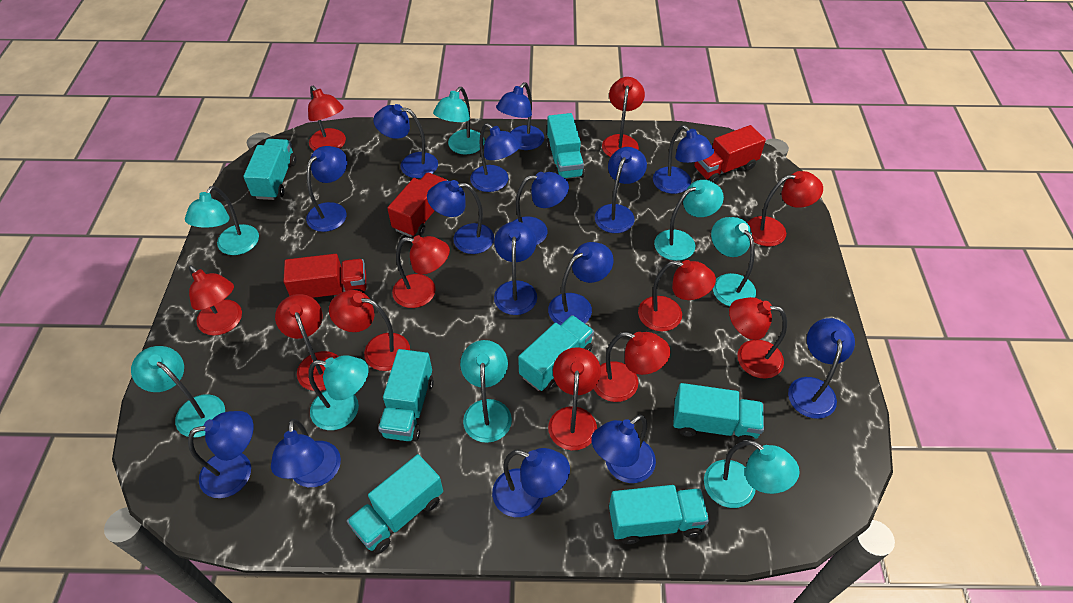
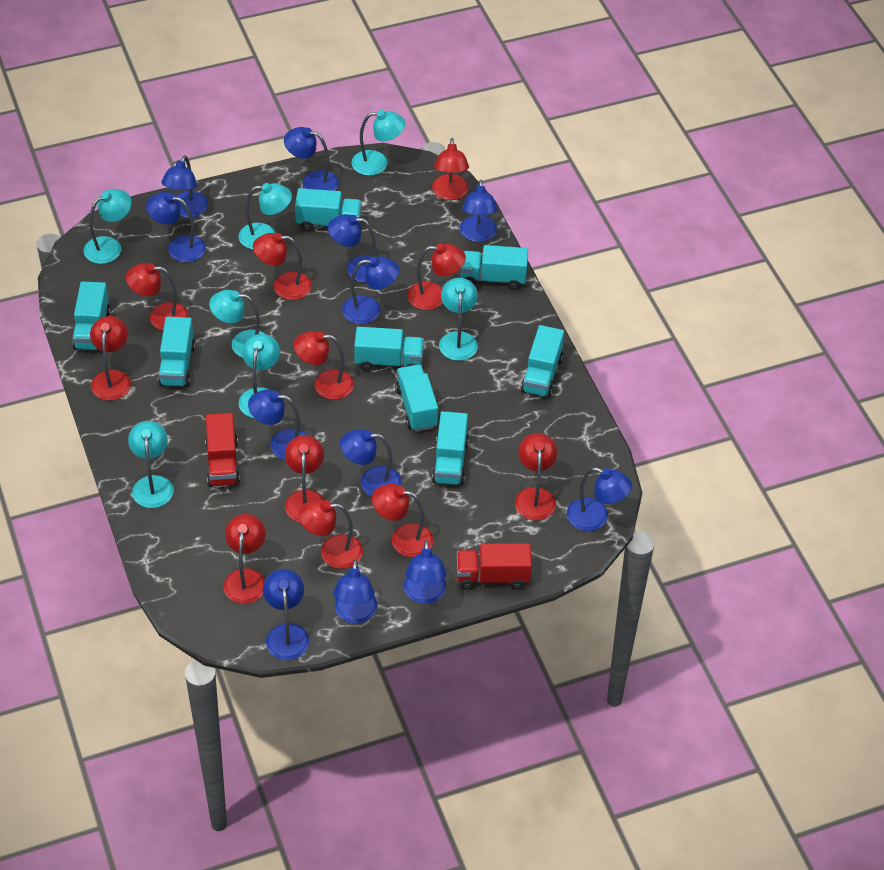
blue lamp: [188,411,253,498] [271,419,341,487] [306,146,347,232] [373,104,438,178] [427,180,494,254] [470,123,520,192] [492,448,570,517] [494,222,537,315] [496,83,544,150] [512,172,569,245] [548,242,614,325] [591,415,656,483] [595,147,647,233] [653,125,714,194] [788,318,855,419] = 15 -> [146,192,206,262] [162,155,208,218] [248,389,308,460] [263,569,310,660] [284,127,339,191] [328,214,376,283] [333,560,378,624] [340,429,402,497] [342,257,399,324] [404,540,447,604] [460,180,498,242] [567,467,632,531] = 12
red truck: [283,254,366,298] [387,173,448,237] [694,125,766,183] = 3 -> [205,413,240,487] [457,543,532,590] = 2
turquoise lamp: [131,346,225,437] [185,186,259,255] [309,355,368,430] [433,87,485,155] [460,340,512,443] [654,180,724,261] [704,440,800,508] [711,217,756,306] = 8 -> [83,189,132,264] [128,421,174,508] [209,290,265,358] [238,183,292,249] [238,334,280,418] [352,110,405,176] [439,278,478,361] = 7
turquoise truck: [243,139,296,200] [347,454,443,554] [378,349,434,442] [518,315,594,391] [546,113,585,179] [609,485,709,544] [673,383,764,443] = 7 -> [72,281,111,351] [158,317,195,387] [295,188,362,231] [354,327,424,371] [395,364,438,431] [432,411,469,486] [461,245,528,290] [521,325,564,398] = 8

